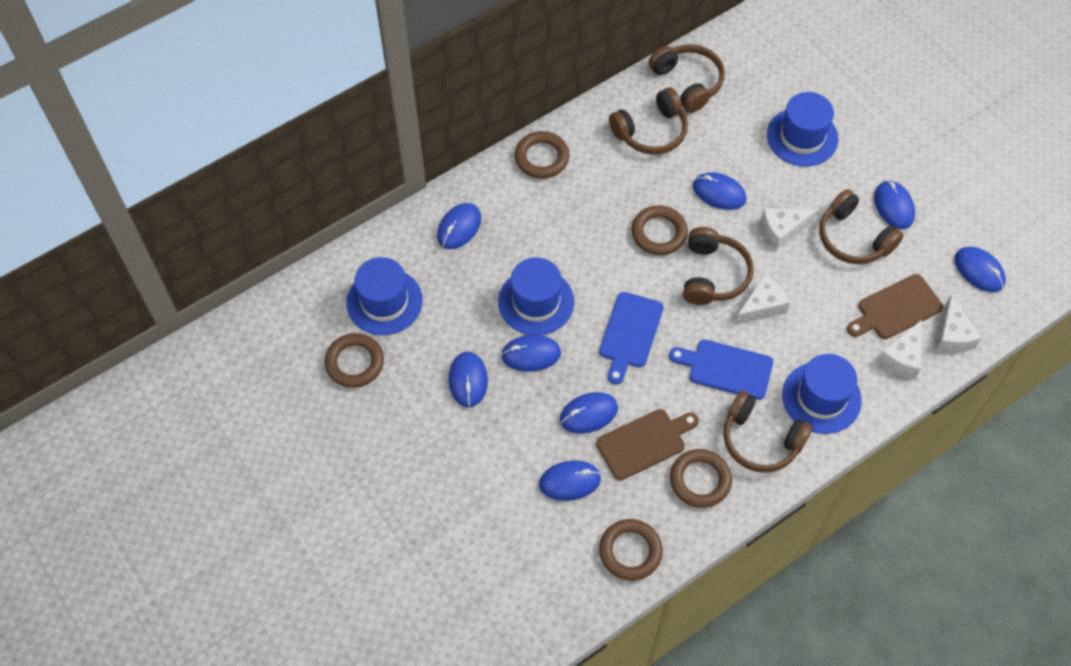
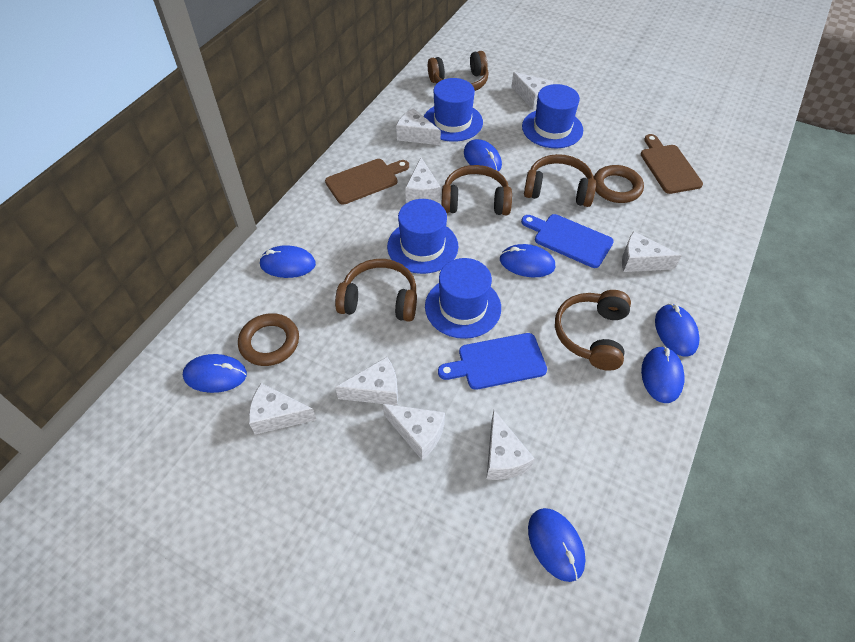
blue mouse: [437,203,481,249] [449,351,488,407] [501,335,561,372] [539,460,601,501] [560,392,618,434] [693,172,747,210] [874,180,915,229] [955,247,1006,292] = 8 -> [183,354,247,393] [259,245,316,278] [464,139,502,172] [500,244,555,277] [528,508,586,582] [641,346,685,403] [655,304,700,357] = 7
brown ring: [325,333,384,388] [515,131,569,179] [599,519,663,580] [631,205,688,255] [670,449,732,508] = 5 -> [238,313,299,366] [594,165,644,203] = 2
white cheese: [735,275,790,325] [761,208,817,250] [878,320,922,379] [936,293,982,353] = 4 -> [249,383,316,435] [335,357,398,406] [383,404,445,460] [396,108,441,145] [405,158,441,203] [486,410,535,480] [512,72,554,110] [622,231,682,272] = 8

